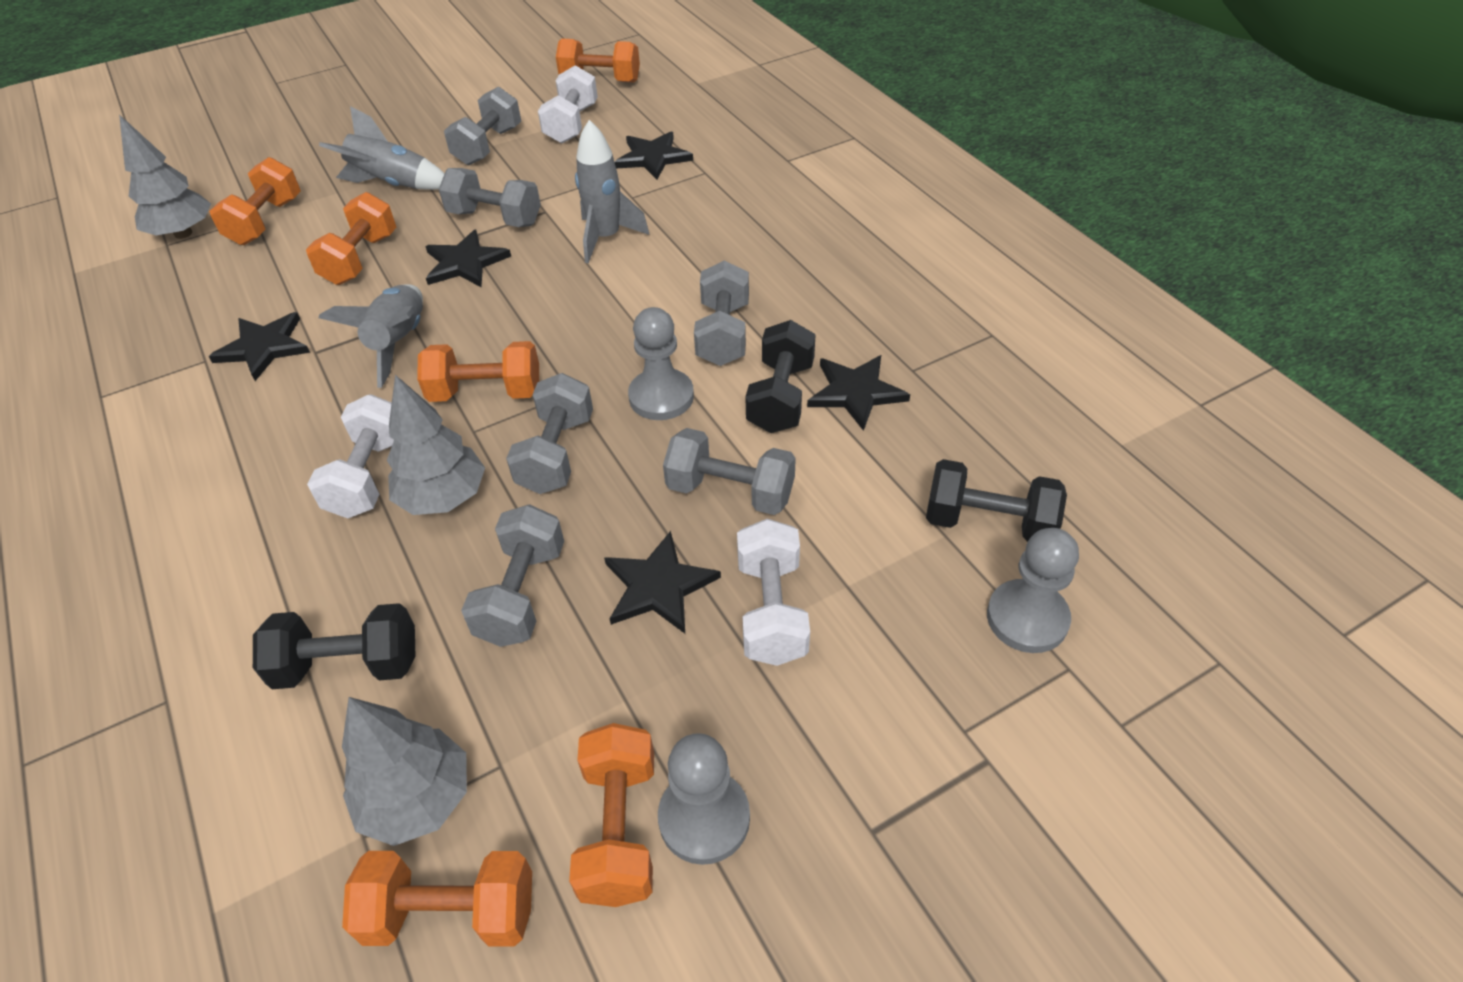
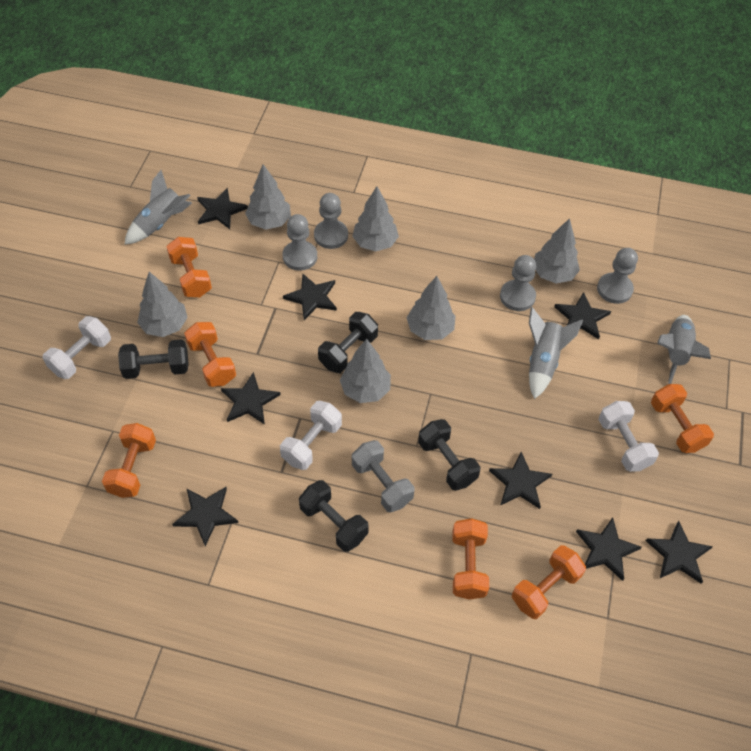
black dumbbell: [253,603,416,689] [745,320,816,433] [926,459,1067,542] = 3 -> [118,339,189,379] [299,480,369,552] [318,312,378,373] [418,419,480,490] = 4
black star: [208,312,310,381] [425,230,511,287] [604,531,721,633] [615,131,693,179] [807,355,910,431] = 5 -> [172,487,239,546] [197,188,248,229] [221,372,281,424] [283,273,337,320] [489,452,552,509] [554,292,611,339] [576,517,642,581] [646,521,713,583] = 8
grey dumbbell: [439,168,541,227] [444,87,521,165] [461,504,564,647] [506,373,593,494] [663,428,796,515] [694,260,749,366] = 6 -> [352,440,414,512] = 1
grey pawn: [628,307,694,420] [658,733,750,865] [987,528,1079,653] = 3 -> [283,214,317,271] [314,193,348,249] [500,255,536,311] [597,248,638,304] = 4
grey tree: [119,114,211,239] [342,697,467,846] [387,375,485,515] = 3 -> [137,272,188,337] [245,164,291,230] [340,339,391,403] [352,186,399,251] [407,276,455,340] [534,218,580,283] = 6

